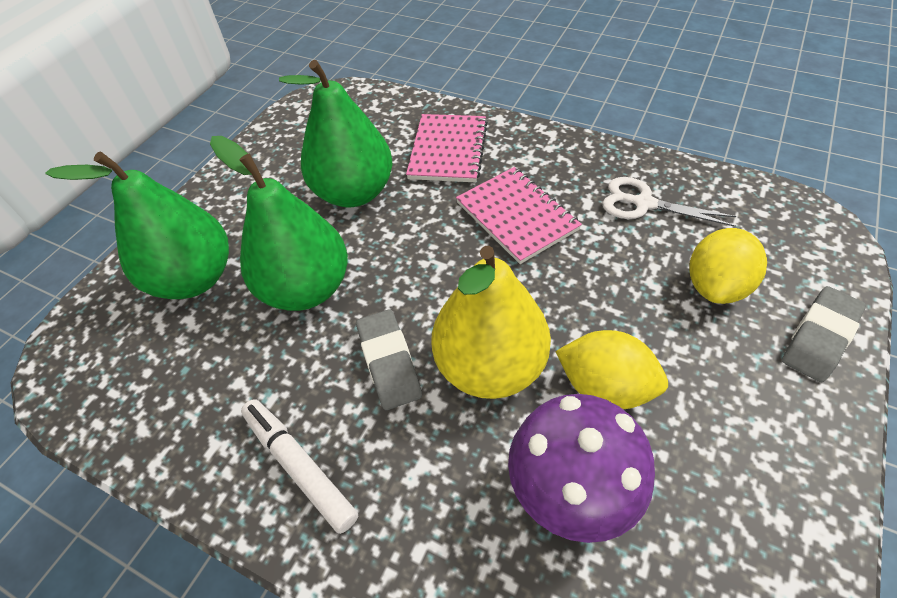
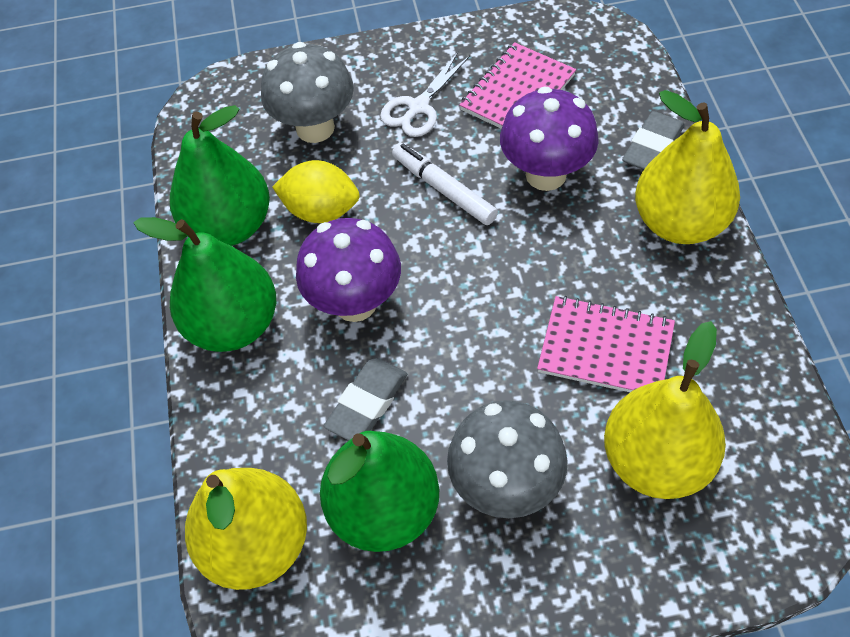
grey mushroom: none = 0 -> [261,42,354,143] [447,400,568,518] = 2
purple mushroom: [508,394,655,543] = 1 -> [296,218,401,322] [500,87,599,191] = 2
yellow lemon: [555,330,668,409] [690,228,767,304] = 2 -> [272,160,360,223] = 1
yellow pear: [432,246,551,399] = 1 -> [185,468,307,590] [604,321,726,499] [635,90,740,244] = 3

